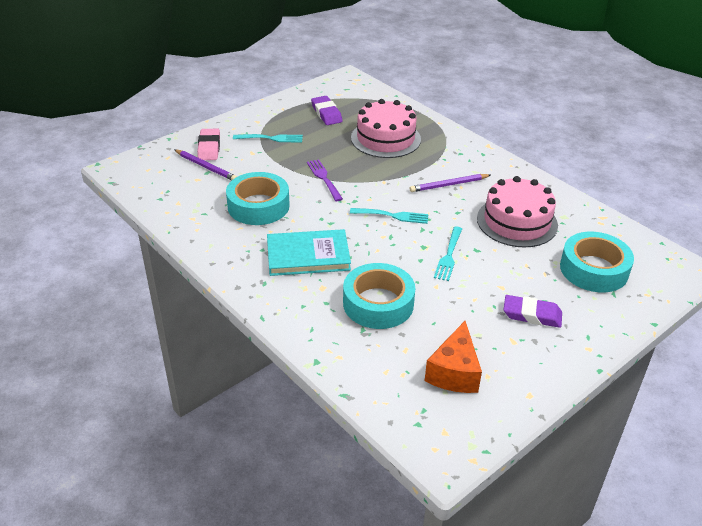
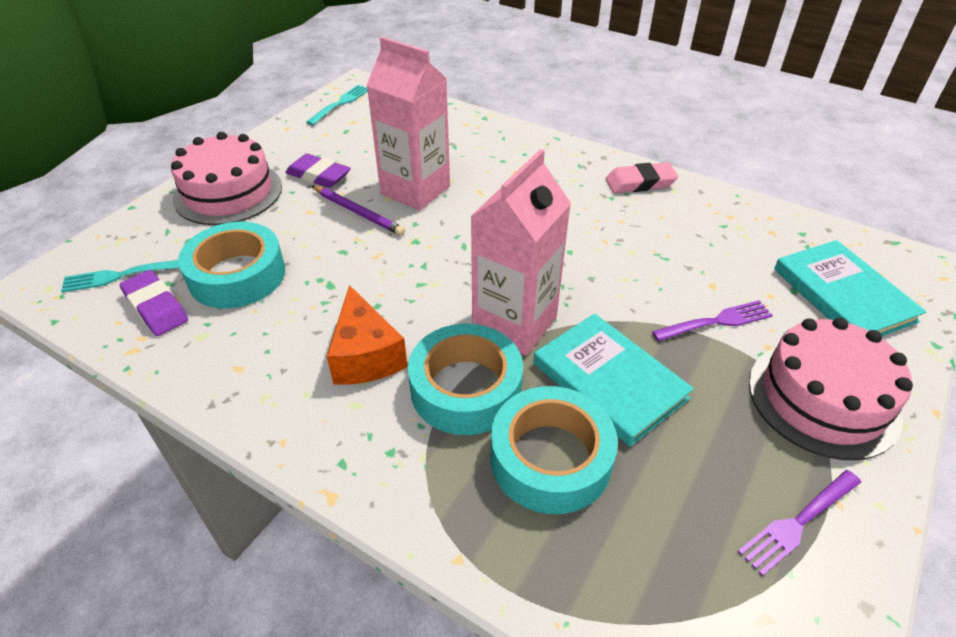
pink carton: none = 0 -> [366,37,450,210] [470,149,571,356] = 2
purple fork: [307,159,343,201] = 1 -> [652,300,773,341] [738,470,861,576] = 2
purple pencil: [174,149,237,180] [410,174,491,192] = 2 -> [312,186,405,236] = 1
turquoise book: [267,229,351,276] = 1 -> [533,314,694,447] [774,240,926,336] = 2
turquoise fork: [233,134,303,143] [350,208,428,224] [434,227,462,281] = 3 -> [61,260,180,292] [306,85,368,125] = 2

